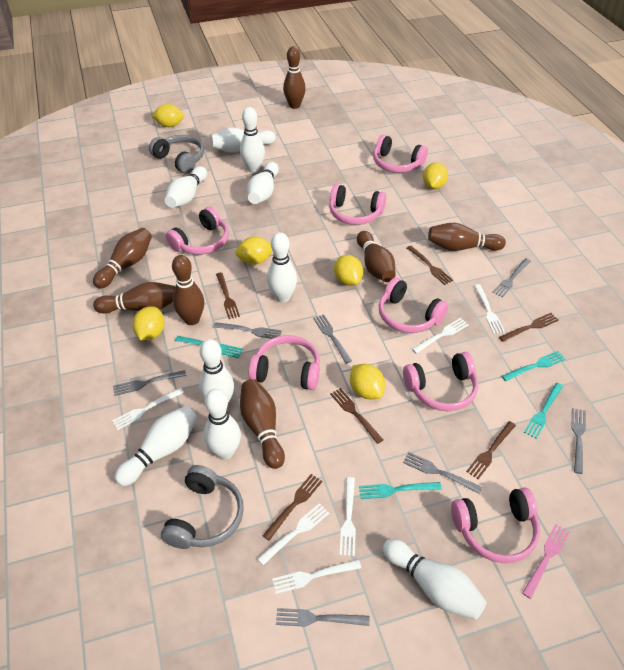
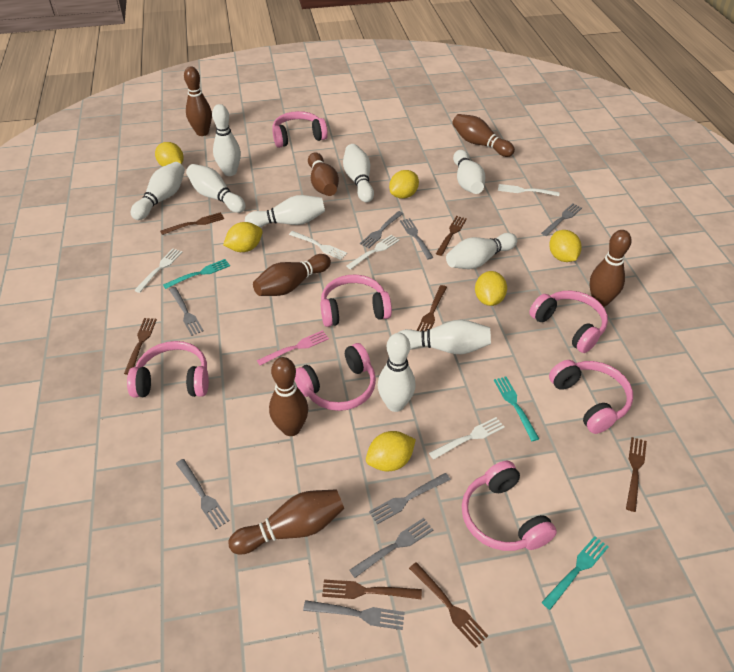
brown fork: [216,273,240,319] [262,474,322,541] [330,388,383,444] [407,246,453,285] [466,421,516,479] [499,313,559,342] = 6 -> [124,318,157,375] [160,212,224,235] [322,579,422,599] [409,562,488,648] [417,285,447,332] [436,216,467,256] [626,437,647,512] = 7
grey fork: [113,370,186,396] [214,322,282,339] [276,608,370,627] [313,314,352,364] [403,452,483,494] [492,258,531,297] [571,408,586,474] = 7 -> [169,287,204,336] [176,459,230,530] [303,600,405,630] [349,518,433,578] [360,211,404,248] [369,473,451,524] [400,218,434,260] [541,204,582,236] = 8
grey headphones: [149,135,204,174] [161,465,244,549] = 2 -> none = 0
turquoise fork: [175,336,243,358] [359,482,442,499] [502,351,566,381] [524,383,563,439] = 4 -> [163,259,230,289] [494,377,539,441] [541,536,609,610] = 3
white fork: [112,388,184,430] [257,503,329,565] [272,559,361,594] [340,477,356,556] [412,318,469,354] [474,284,505,334] = 6 -> [134,249,182,293] [289,231,347,260] [346,235,400,269] [429,417,505,460] [498,184,560,196] = 5

